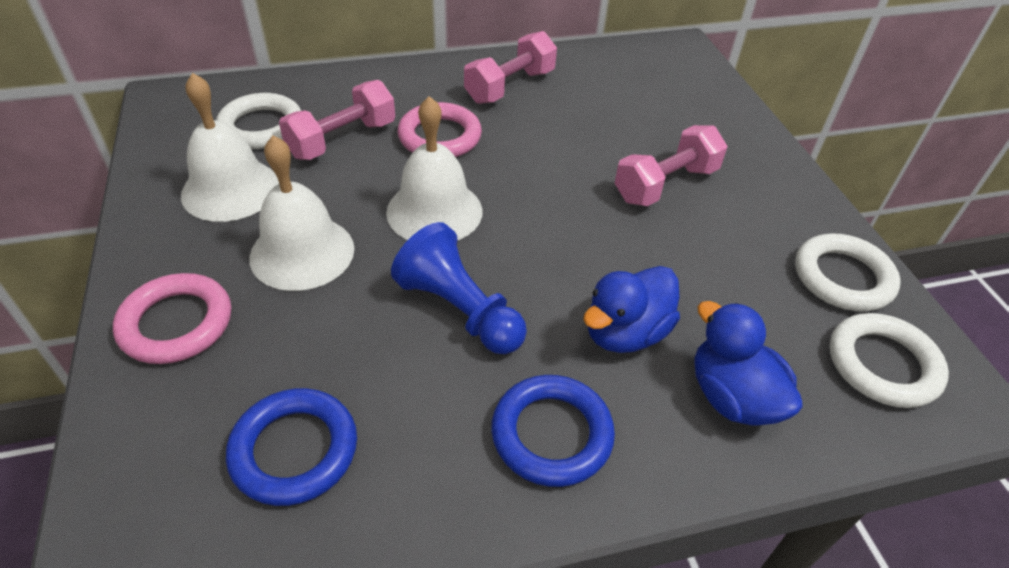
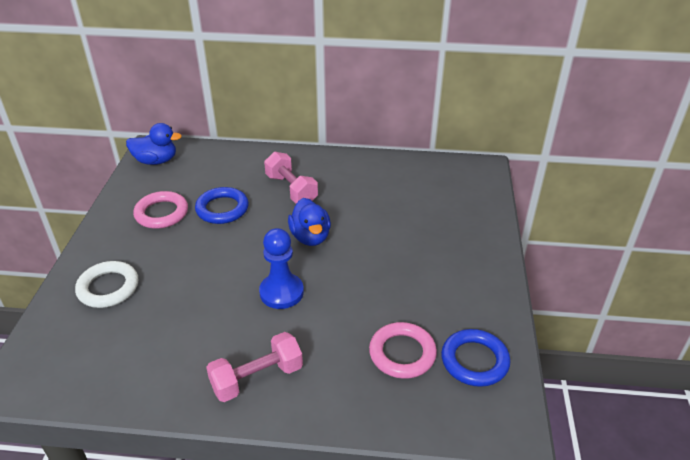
pink dumbbell: [279,80,395,160] [464,31,557,104] [615,125,727,206] = 3 -> [206,332,303,402] [264,152,318,204] = 2
white bell: [181,73,279,222] [249,135,354,291] [386,96,483,241] = 3 -> none = 0
white ring: [216,93,301,149] [795,234,901,312] [830,313,949,408] = 3 -> [75,261,138,308] = 1

